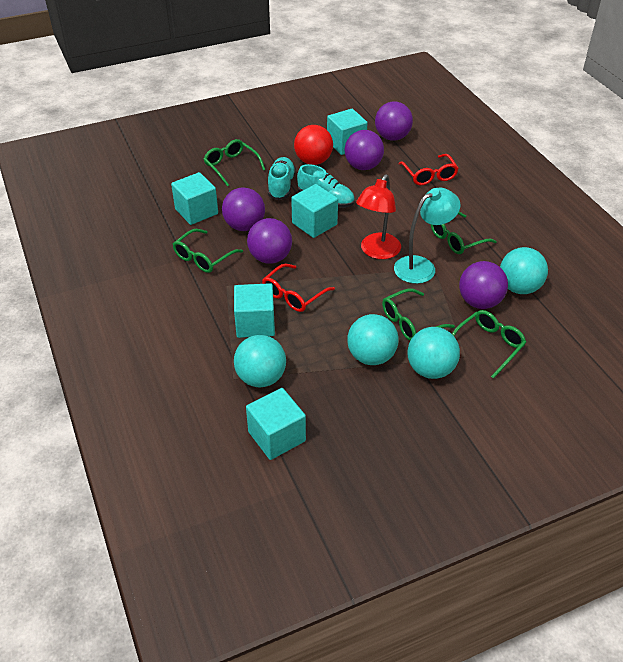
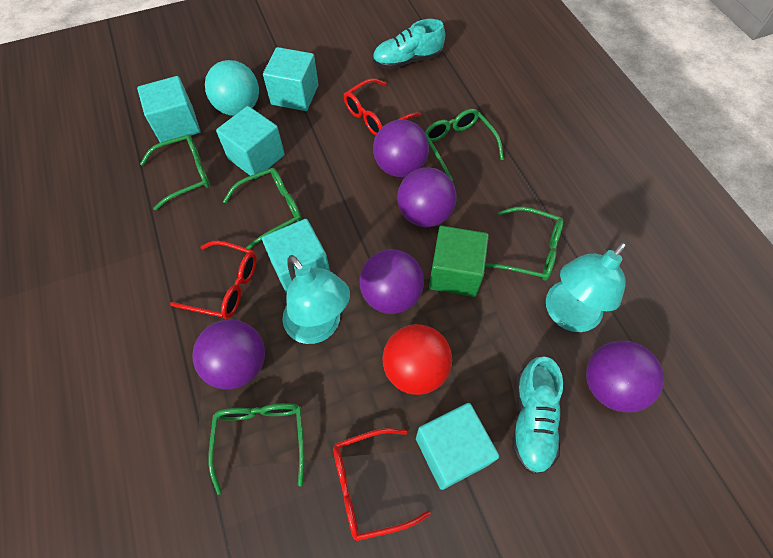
green cube: none = 0 -> [429,226,489,297] = 1
red glasses: [262,264,335,312] [399,154,459,186] = 2 -> [170,241,257,319] [333,428,431,541] [344,78,422,136] = 3
red lamp: [356,174,401,259] = 1 -> none = 0
turquoise ball: [234,335,286,387] [347,314,399,365] [407,327,460,379] [500,247,548,294] = 4 -> [205,60,259,116] = 1
turquoise lamp: [394,188,461,284] = 1 -> [282,255,350,344] [546,242,627,332] = 2

